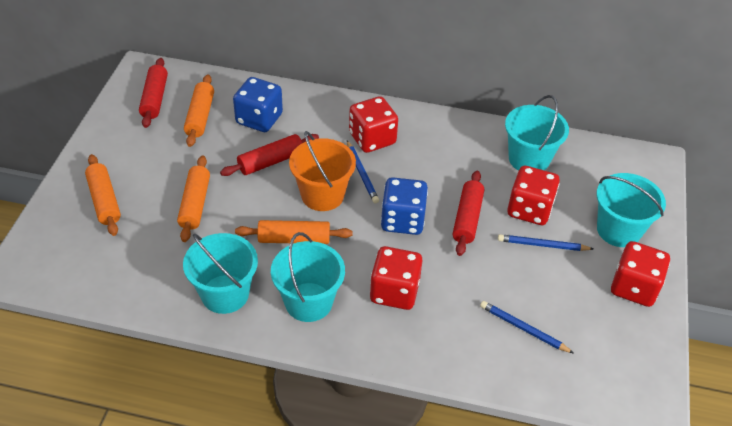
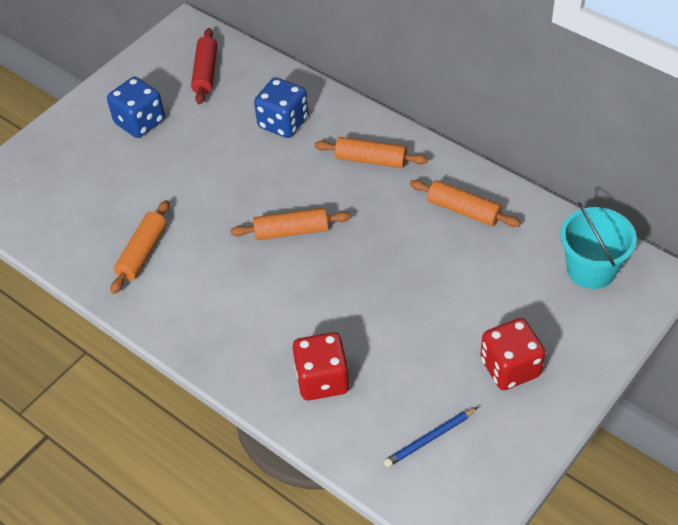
blue pencil: [347,141,379,203] [480,301,573,353] [498,234,593,251] = 3 -> [383,407,478,468] = 1
orange bucket: [289,131,356,211] = 1 -> none = 0
red dice: [349,96,398,153] [370,246,423,310] [507,166,560,225] [611,241,670,307] = 4 -> [293,332,350,400] [480,318,545,390] = 2
red rolling pin: [139,58,168,128] [220,134,319,176] [453,171,484,256] = 3 -> [191,28,217,104] = 1
turquoise bucket: [183,233,258,314] [271,232,345,322] [505,95,569,171] [597,173,666,247] = 4 -> [560,202,637,289] = 1

